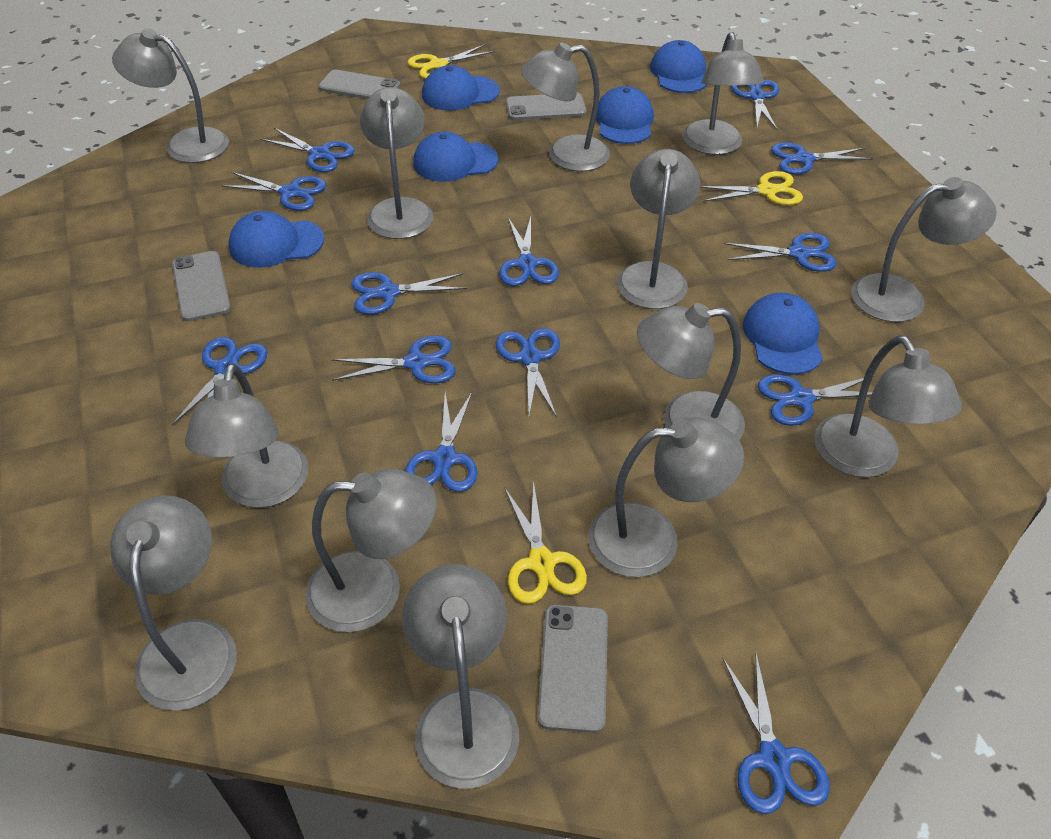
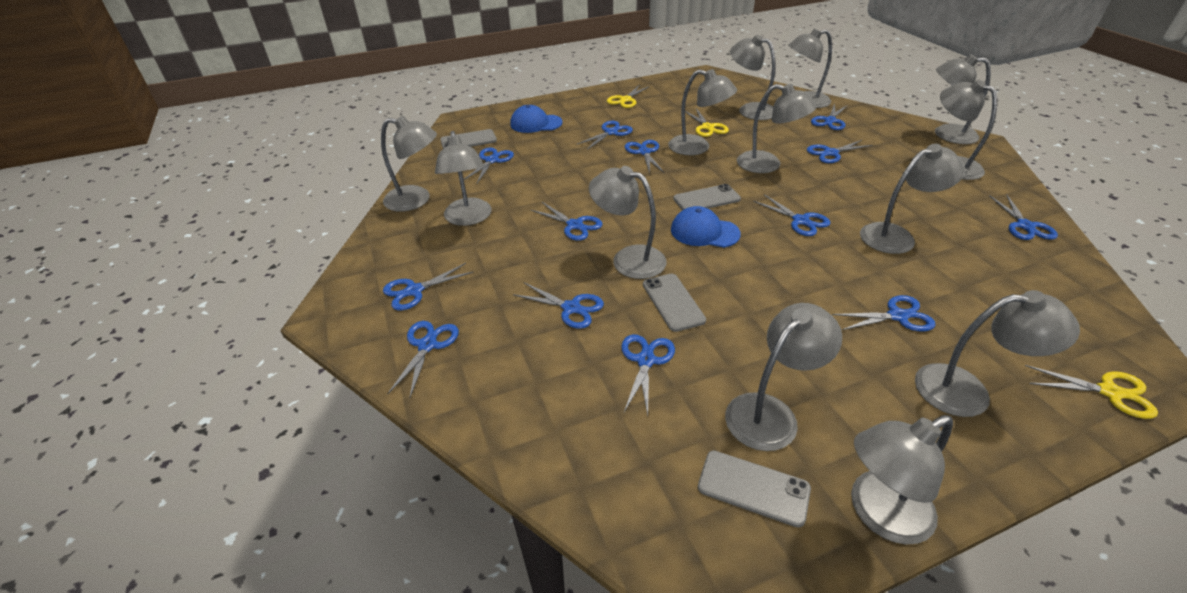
blue cap: [228,211,324,268] [413,132,498,182] [422,65,500,111] [596,86,654,144] [650,40,707,93] [743,292,823,375] = 6 -> [510,105,563,133] [671,206,741,248] = 2

